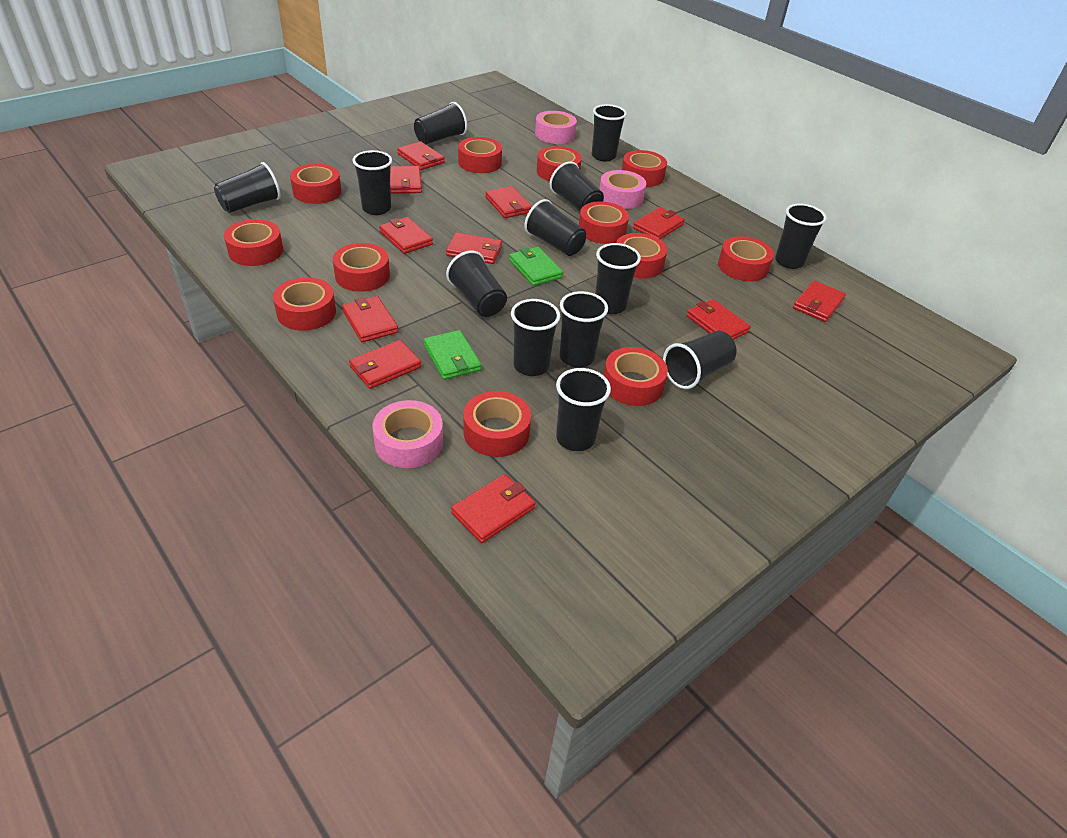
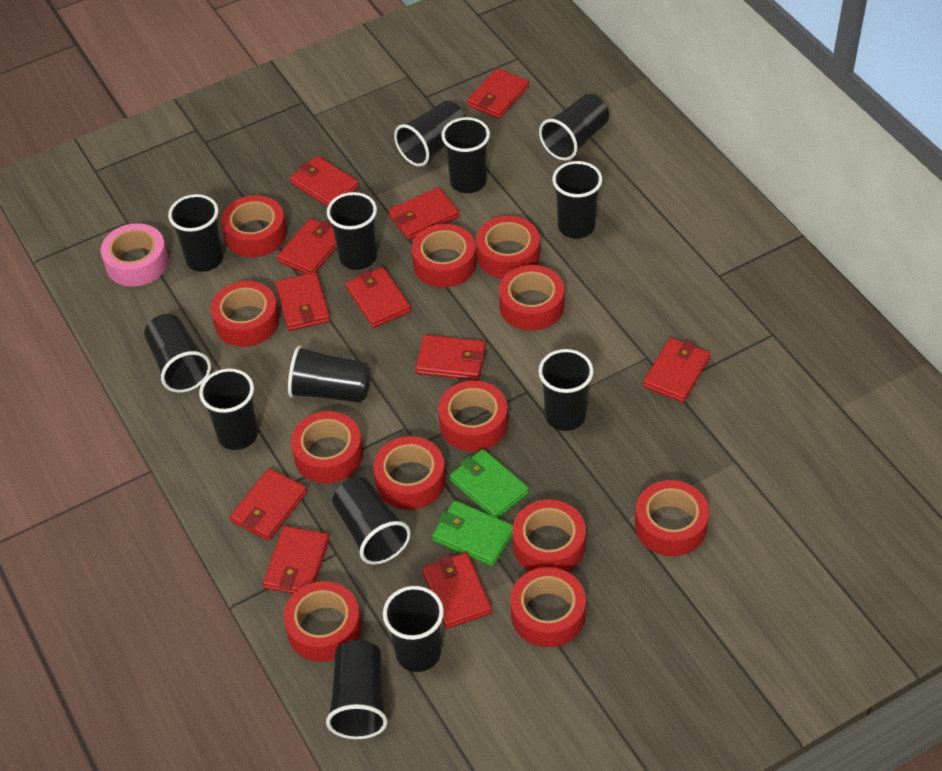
pink tape: [373,400,443,468] [535,111,577,144] [599,170,646,209] = 3 -> [101,223,168,287] = 1

